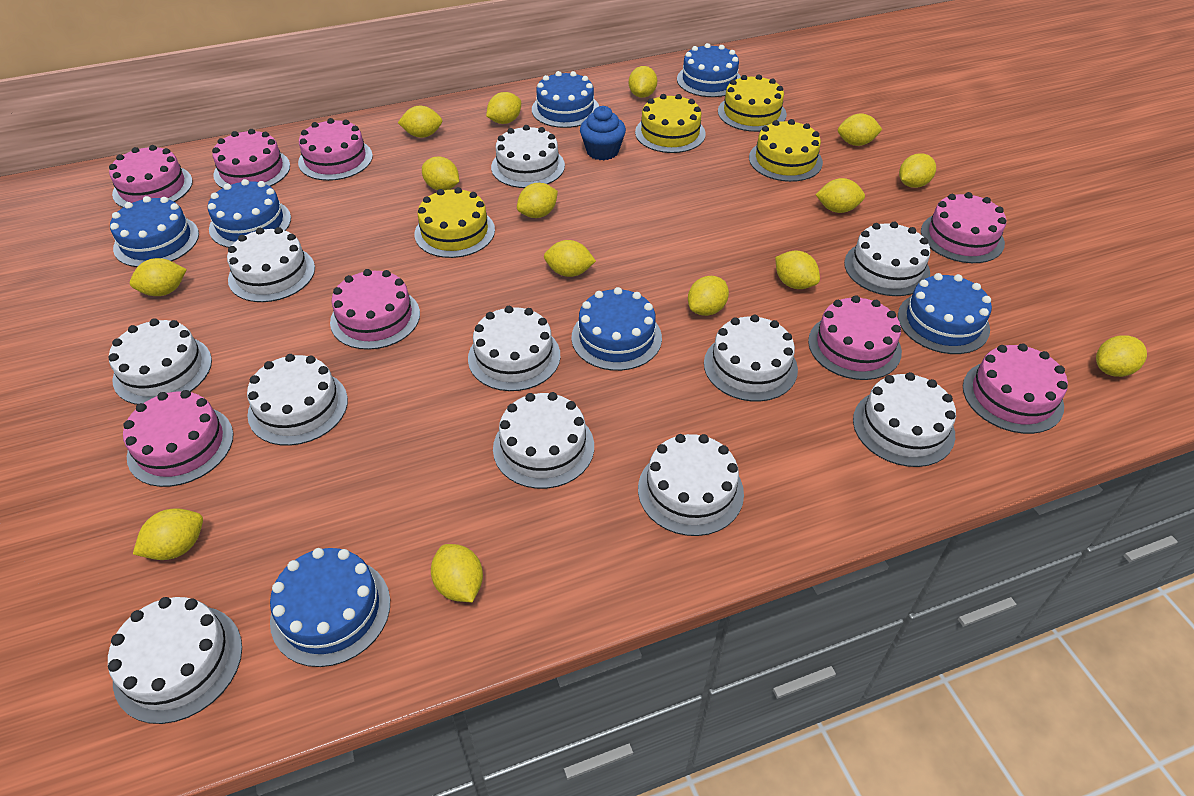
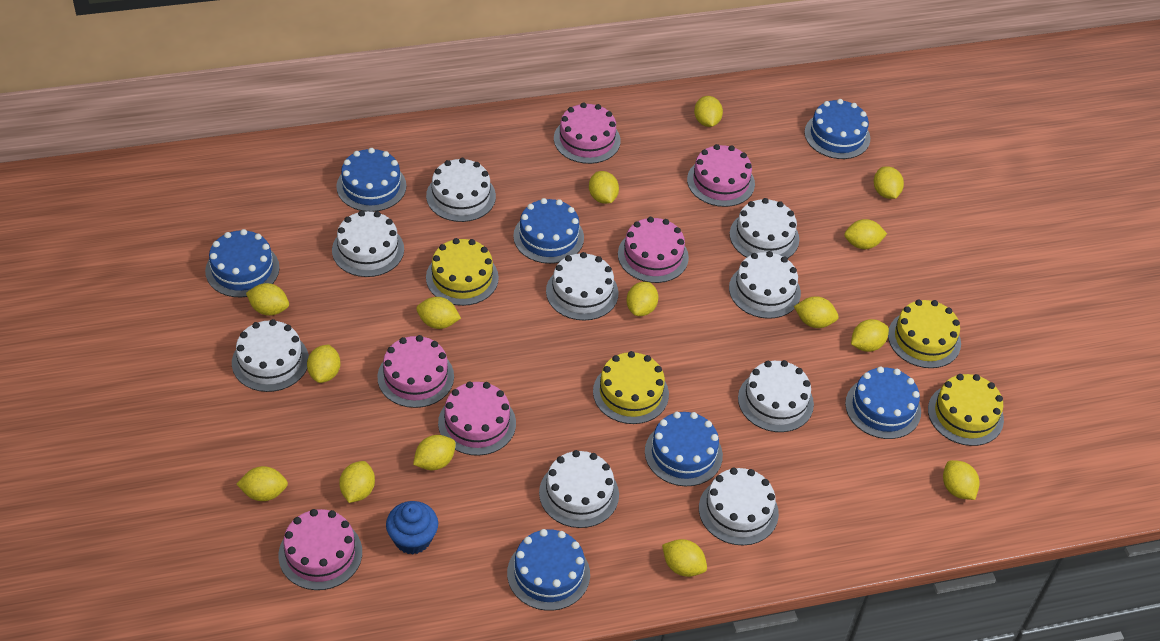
pink cake: [109,145,193,208] [123,390,234,487] [212,129,290,188] [298,118,373,181] [330,269,420,350] [808,295,902,380] [921,192,1006,263] [963,343,1068,434] = 8 -> [278,509,362,590] [377,335,454,408] [438,381,516,456] [554,102,621,164] [618,217,689,283] [687,144,755,207] = 6
white cake: [108,597,242,724] [109,318,212,405] [227,227,315,302] [247,354,348,446] [468,306,560,391] [491,125,565,188] [493,392,594,489] [638,434,744,536] [704,315,798,401] [844,222,930,296] [853,372,956,467] = 11 -> [232,319,309,392] [332,211,404,277] [426,158,496,222] [539,450,619,528] [546,252,619,321] [699,468,779,546] [729,251,801,319] [730,198,799,258] [738,360,814,432] = 9

